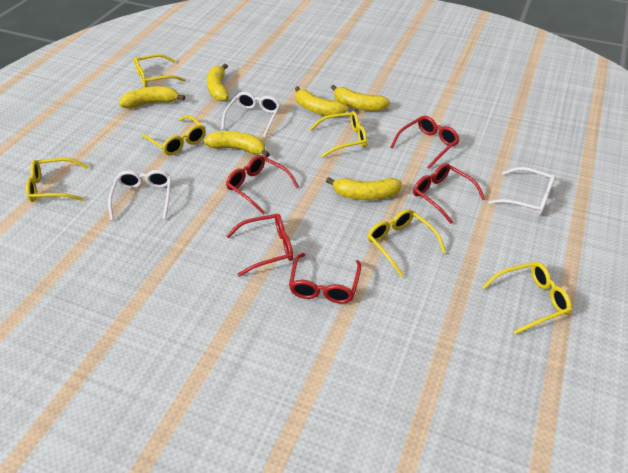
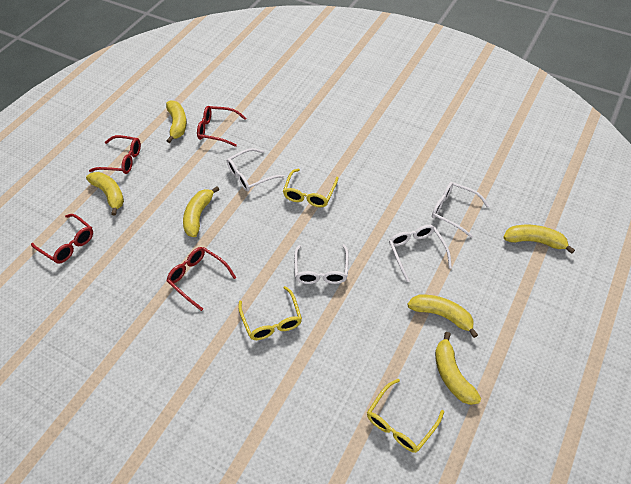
red glasses: [226,155,299,214] [226,214,293,277] [289,253,361,304] [391,116,460,169] [413,163,485,224] = 5 -> [31,214,93,264] [89,135,141,174] [167,247,236,311] [197,106,246,147] = 4
white glasses: [108,170,172,221] [221,92,281,138] [489,167,556,215] = 3 -> [227,148,284,191] [294,244,349,284] [389,225,452,282] [432,182,489,238] = 4
yellow glasses: [26,158,89,202] [134,54,186,87] [141,115,206,156] [310,111,367,158] [367,209,446,277] [482,262,572,334] = 6 -> [238,286,302,340] [283,169,338,207] [367,379,444,453] = 3

